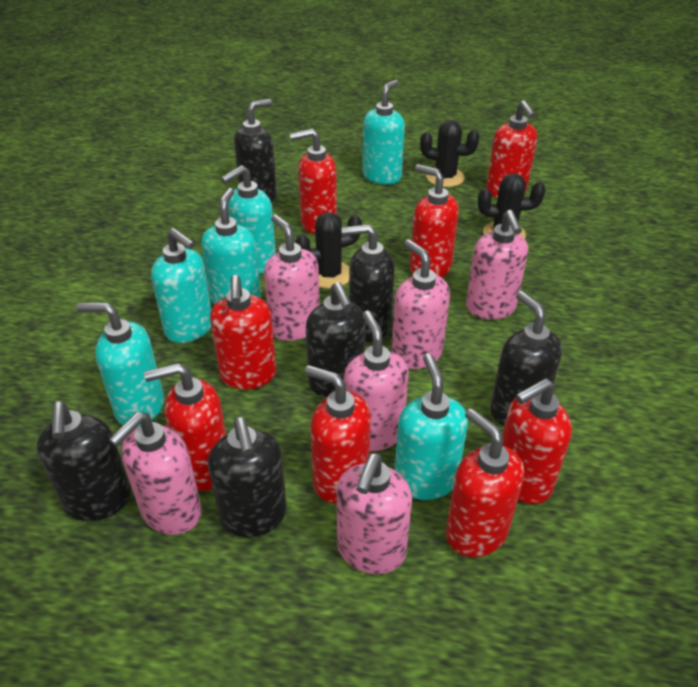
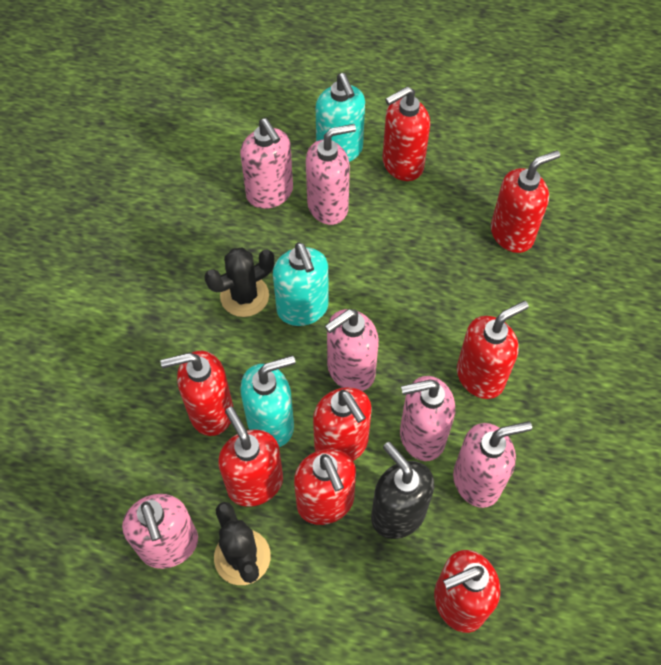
black cactus: [295,212,362,289] [420,120,479,187] [478,173,546,239] = 3 -> [204,247,274,317] [214,502,271,585] = 2
black soap dispenser: [37,401,131,521] [208,417,287,538] [234,99,277,203] [306,282,366,397] [341,224,395,342] [490,291,562,426] = 6 -> [371,442,434,539] = 1
turquoise soap dispenser: [76,302,164,427] [151,228,212,343] [201,188,261,305] [221,165,276,274] [362,80,405,184] [395,354,468,500] = 6 -> [240,355,296,447] [273,242,328,326] [316,73,365,162] = 3

